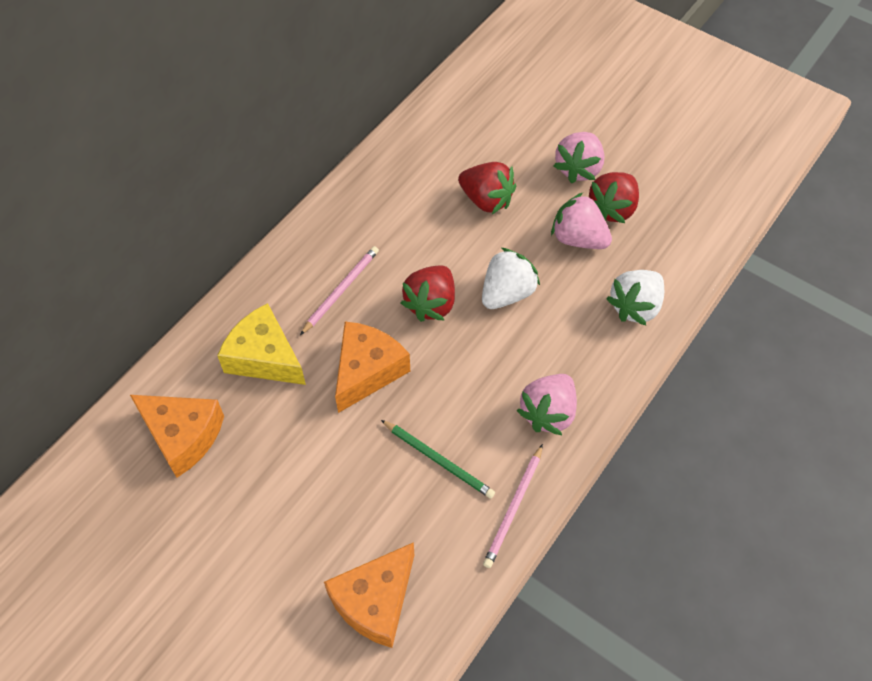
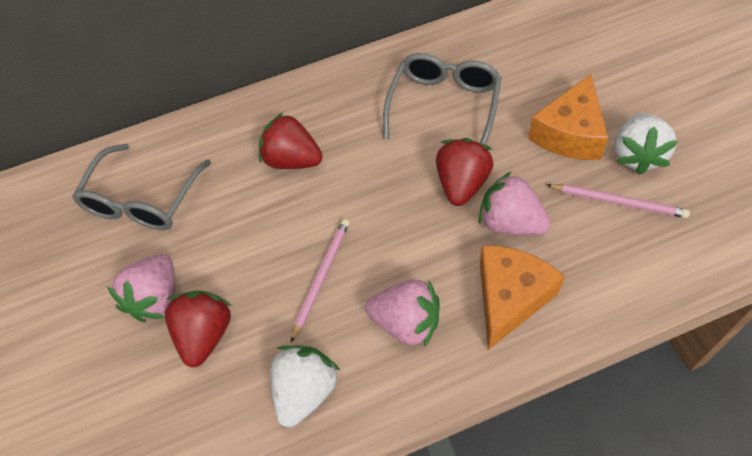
green pencil: [381,420,495,499] = 1 -> none = 0
grey glasses: none = 0 -> [72,144,211,230] [383,53,502,145] = 2
orange cheese: [130,395,224,478] [324,542,414,648] [335,322,410,413] = 3 -> [480,245,565,350] [528,74,608,160] = 2
yellow cheese: [217,303,306,385] = 1 -> none = 0

